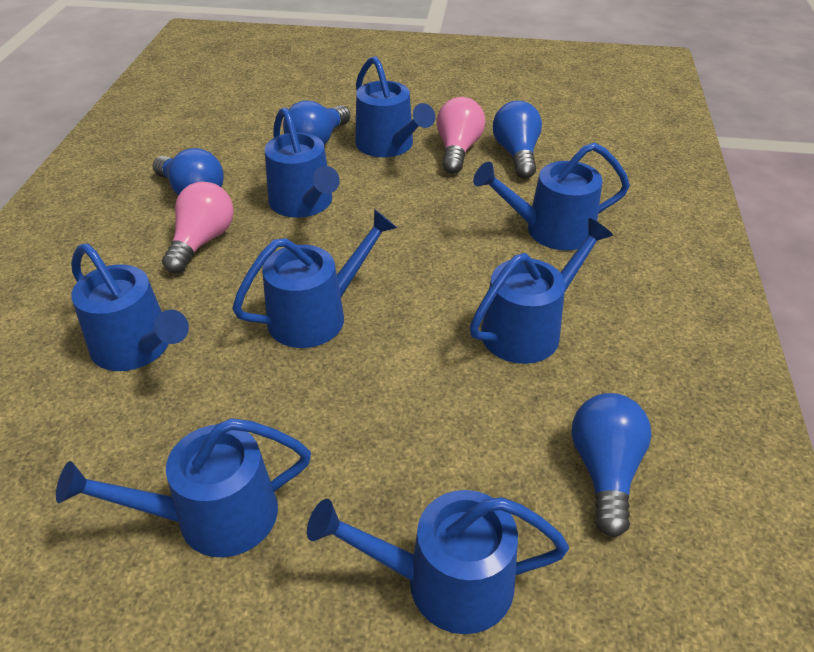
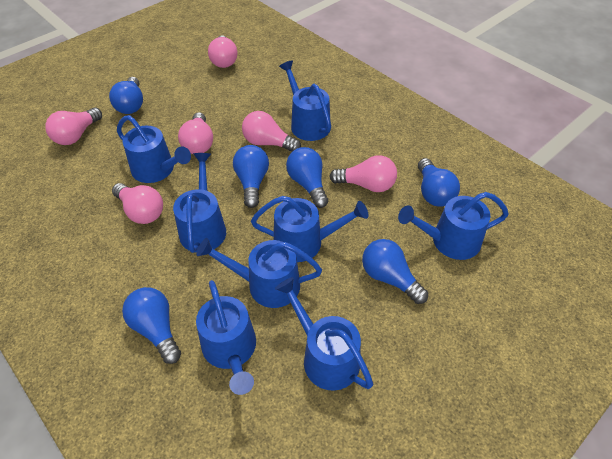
blue light bulb: [153,148,224,195] [283,100,351,145] [493,100,542,178] [572,393,652,537] = 4 -> [109,77,143,114] [122,287,181,364] [233,145,269,208] [286,147,328,208] [362,239,428,304] [418,158,460,206] = 6
pink light bulb: [162,181,234,273] [437,97,485,174] = 2 -> [45,107,102,145] [112,183,163,224] [178,112,213,154] [208,35,237,68] [242,111,301,152] [329,155,397,192] = 6

